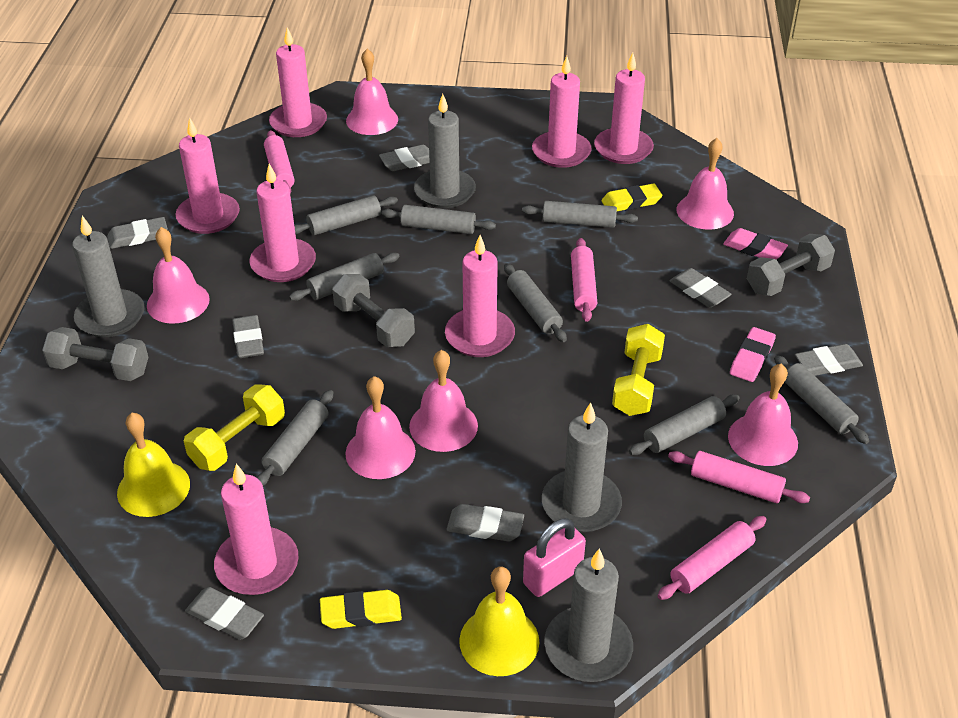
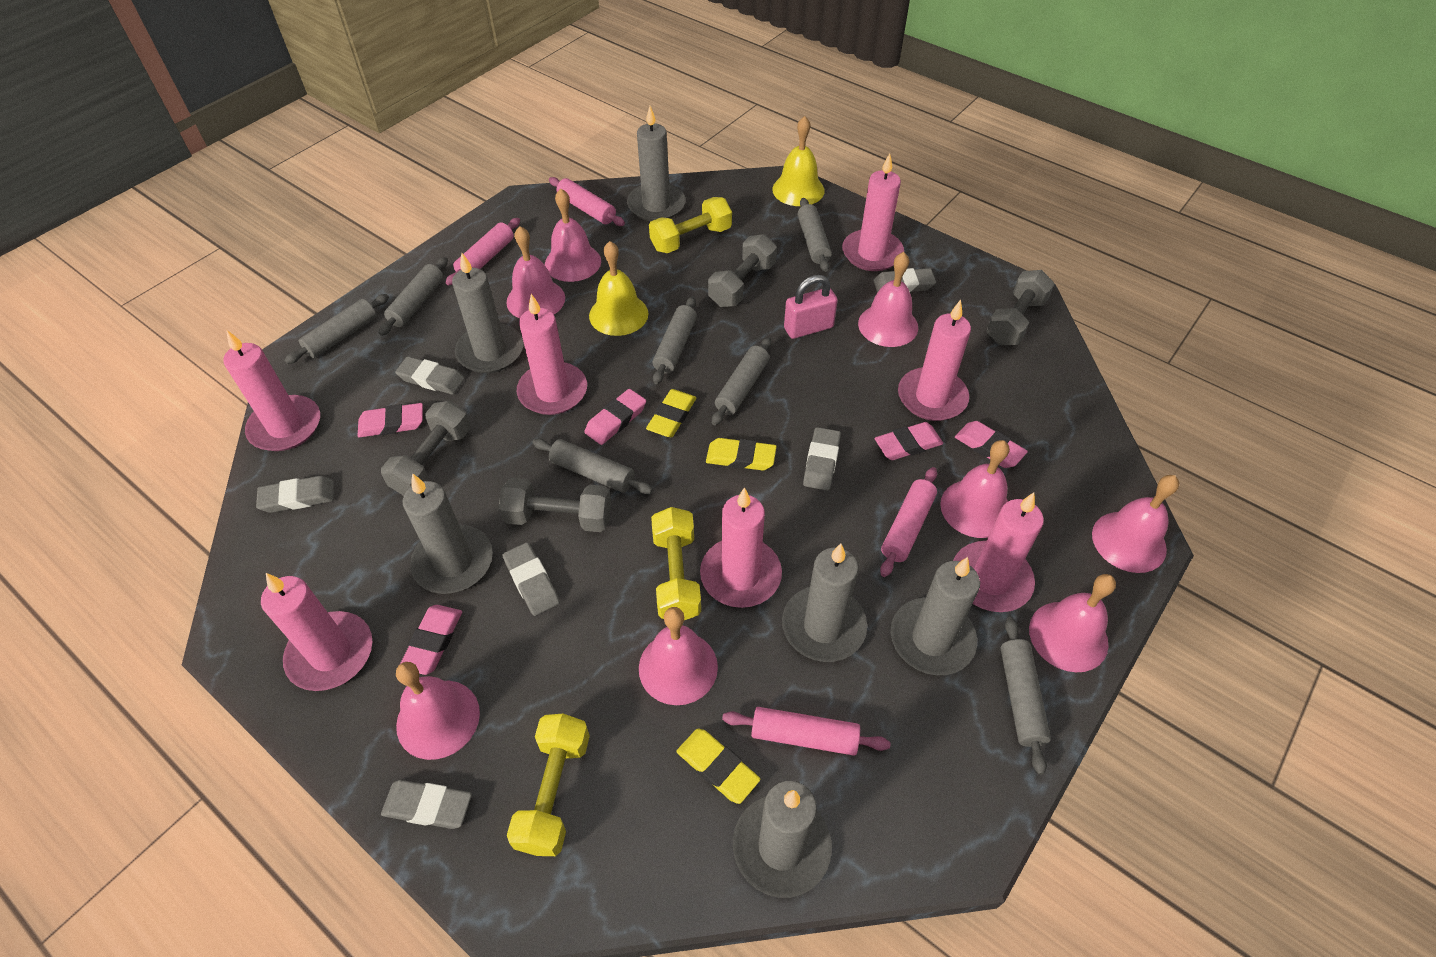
grey candle: [72,216,145,337] [414,94,476,208] [542,402,622,532] [544,548,633,682] = 4 -> [403,473,493,594] [452,253,523,373] [627,106,685,221] [733,781,832,898] [782,543,867,662] [890,557,980,675] = 6
grey dumbbell: [42,327,148,381] [332,274,415,347] [747,234,835,296] = 3 -> [381,401,471,496] [499,478,611,532] [708,234,777,307] [987,270,1055,345] = 4
grey eraser: [107,217,168,249] [185,587,264,640] [232,315,264,358] [379,145,430,171] [447,504,524,542] [669,268,731,308] [795,344,863,376] = 7 -> [256,476,334,513] [381,780,472,829] [395,356,465,395] [502,542,560,616] [803,427,841,491] [873,268,936,292] = 6
grey rolling pin: [257,390,333,486] [289,252,400,301] [294,195,398,235] [381,205,496,234] [504,263,567,342] [522,201,638,228] [629,395,740,455] [774,355,869,444] = 8 -> [284,294,389,364] [379,257,448,336] [532,439,653,494] [653,297,697,384] [712,337,772,425] [798,198,832,272] [1000,617,1051,775] = 7
pink bell: [147,227,210,324] [345,376,416,479] [346,49,398,135] [409,350,478,452] [676,138,734,230] [728,364,798,466] = 6 -> [396,662,480,760] [506,226,565,318] [545,189,601,282] [639,607,718,705] [858,252,918,347] [940,440,1010,538] [1029,574,1116,672] [1092,475,1179,573] = 8
pink eraser: [723,228,788,259] [730,327,776,382] = 2 -> [358,403,423,437] [400,605,462,675] [584,389,646,445] [875,422,943,460] [955,421,1028,468] = 5
yellow dumbbell: [184,384,285,471] [612,324,665,416] = 2 -> [507,714,590,856] [649,197,732,253] [651,507,701,620] = 3
yellow eraser: [320,590,402,629] [601,183,662,211] = 2 -> [646,389,696,437] [676,729,760,804] [706,438,777,470] = 3

